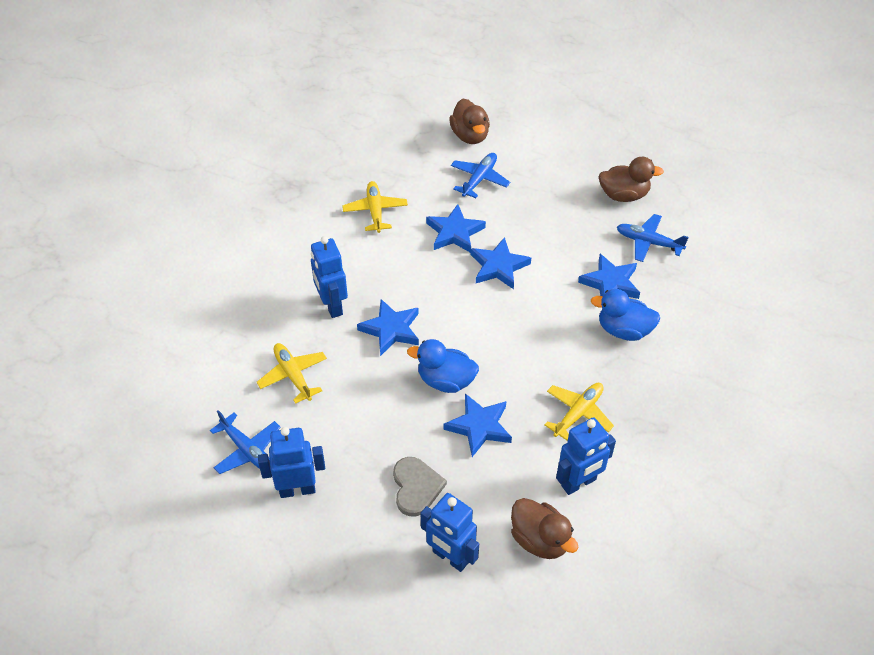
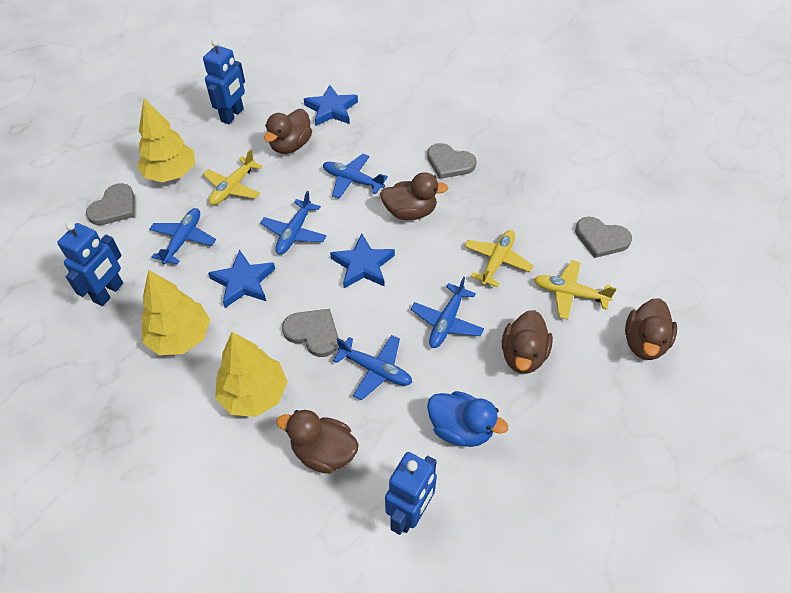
blue duck: [407,339,479,393] [591,289,660,341] = 2 -> [427,391,508,447] = 1
blue plane: [210,410,281,474] [451,153,510,198] [617,214,689,262] = 3 -> [149,208,216,264] [260,191,327,255] [323,154,388,199] [333,335,412,401] [411,276,484,348] = 5
blue robot: [258,427,325,498] [311,236,348,318] [421,493,479,572] [556,417,616,495] = 4 -> [57,222,123,306] [203,39,245,124] [385,452,437,535] = 3
blue star: [357,299,419,356] [426,204,486,253] [444,393,512,457] [471,237,531,289] [578,254,640,299] = 5 -> [208,249,275,308] [304,85,358,126] [330,234,395,288] = 3
brown duck: [449,99,490,144] [511,498,579,559] [599,157,664,202] = 3 -> [264,109,312,154] [276,410,359,474] [380,172,448,220] [502,310,553,374] [625,298,677,360] = 5
grey heart: [393,457,447,517] = 1 -> [86,183,134,225] [282,309,338,357] [427,143,477,179] [575,217,632,258] = 4
yellow tree: none = 0 -> [137,99,195,182] [141,270,210,355] [215,332,288,417] = 3

